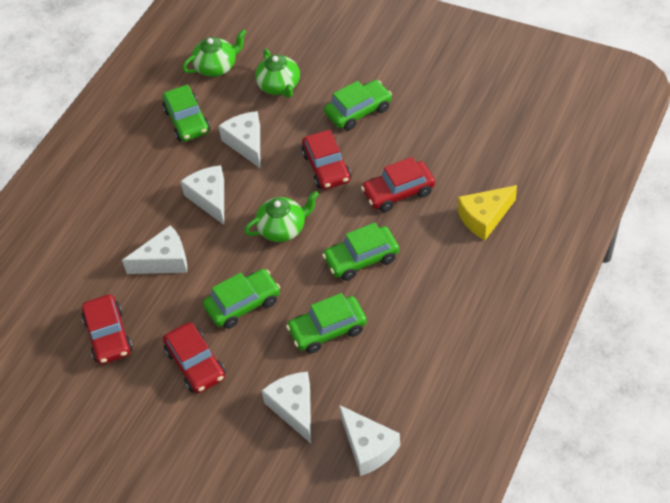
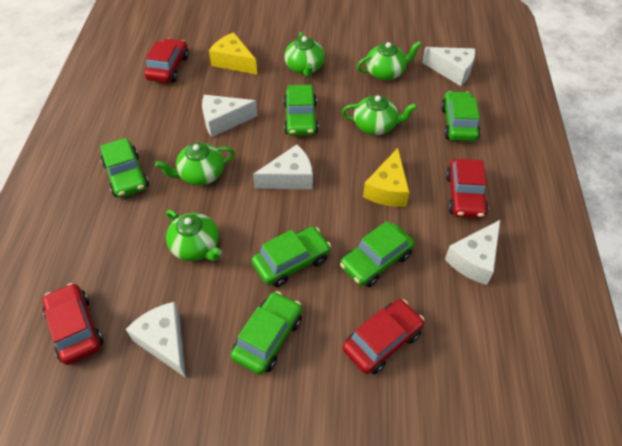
green car: [162,84,210,142] [203,269,280,329] [286,293,367,353] [322,222,399,281] [324,80,392,131] = 5 -> [100,138,149,198] [231,291,302,375] [252,227,331,287] [284,85,319,136] [340,221,415,287] [441,91,480,141] = 6
green teapot: [182,29,246,77] [244,191,319,242] [255,49,300,98] = 3 -> [155,143,235,185] [166,210,222,261] [284,32,325,77] [342,95,417,135] [357,41,421,80] = 5
yellow cheese: [458,185,517,240] = 1 -> [209,32,257,75] [363,148,409,207] = 2

